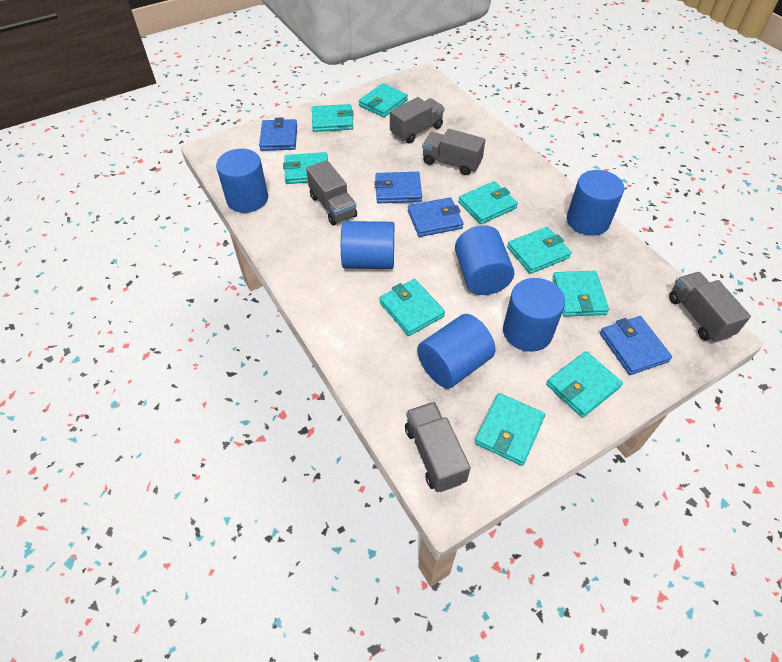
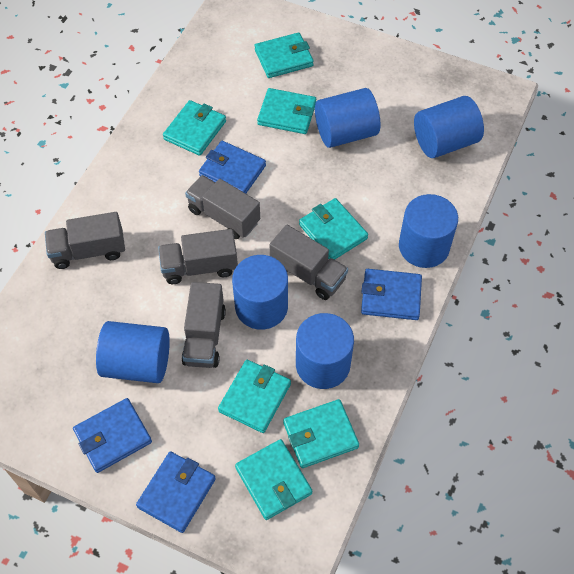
turquoise wallet: [283,152,328,184] [312,104,354,132] [359,83,408,117] [379,279,445,336] [458,181,518,224] [475,393,545,466] [507,227,572,274] [546,351,623,418] [553,271,609,317] = 9 -> [163,100,226,156] [218,360,291,433] [235,439,312,520] [254,33,314,78] [257,88,316,134] [283,399,359,468] [299,198,368,260] = 7

